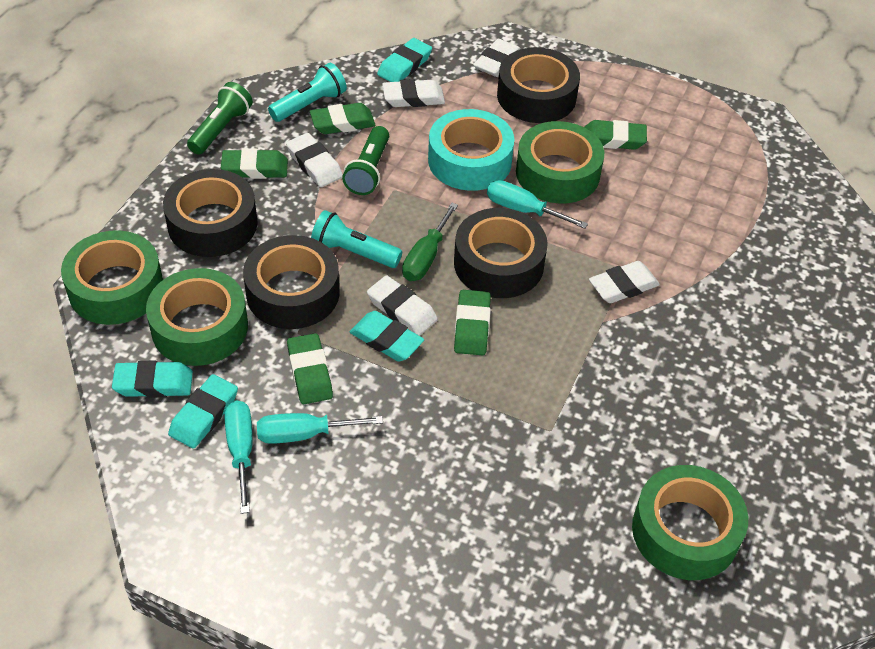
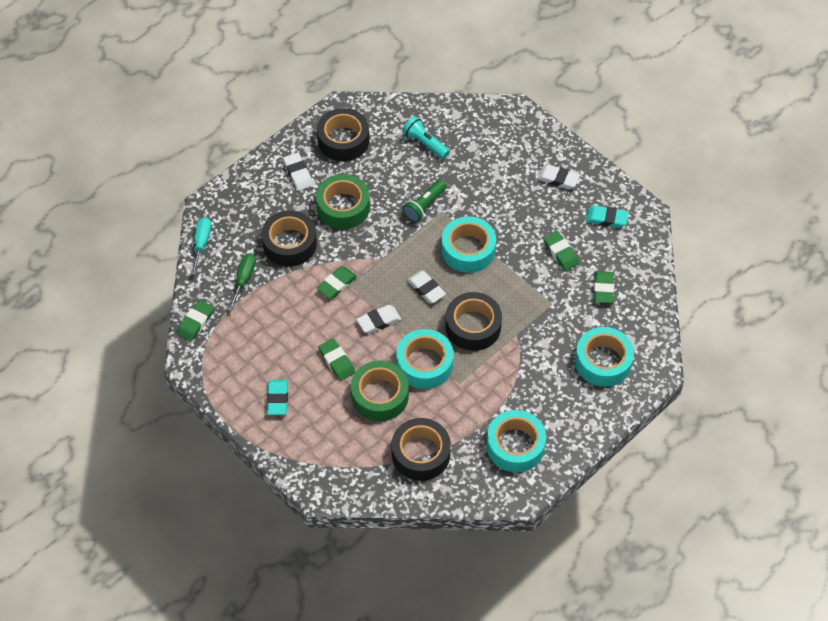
green flashlight: [187,82,253,155] [342,126,389,195] = 2 -> [402,180,446,222] = 1
green tape: [61,230,163,325] [146,268,248,366] [516,121,604,204] [632,465,748,580] = 4 -> [316,174,370,229] [351,361,409,422] = 2
turquoise eraser: [112,361,193,398] [168,374,238,448] [350,311,424,361] [377,38,432,82] = 4 -> [267,380,288,415] [586,205,629,228] = 2
turquoise flashlight: [268,62,347,122] [311,210,402,268] = 2 -> [402,116,450,159] = 1
turquoise screwdriver: [225,401,253,514] [257,413,383,444] [487,180,588,229] = 3 -> [191,217,211,275] = 1
turquoise tape: [428,109,515,191] = 1 -> [396,329,454,389] [441,216,496,273] [486,410,546,473] [575,327,634,387] = 4
white eraser: [286,133,343,187] [367,275,438,336] [382,79,445,107] [473,39,521,77] [589,261,660,303] = 5 -> [283,153,313,191] [357,305,401,334] [407,271,446,303] [537,165,580,189] = 4

